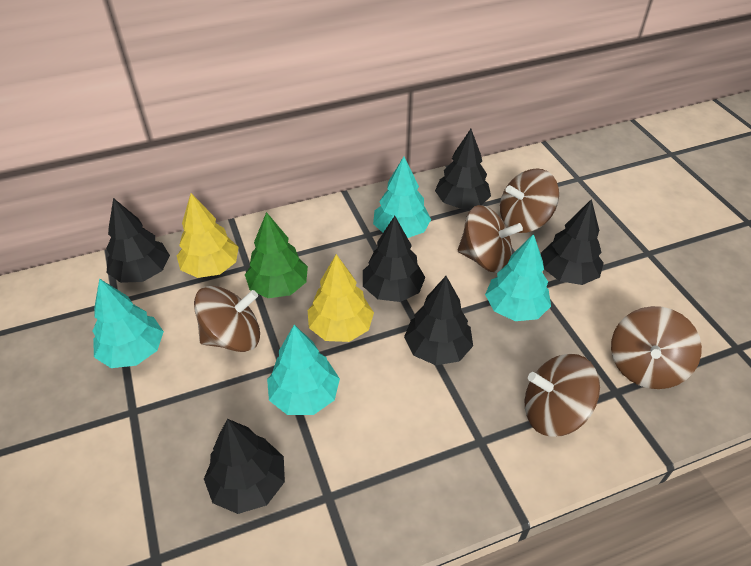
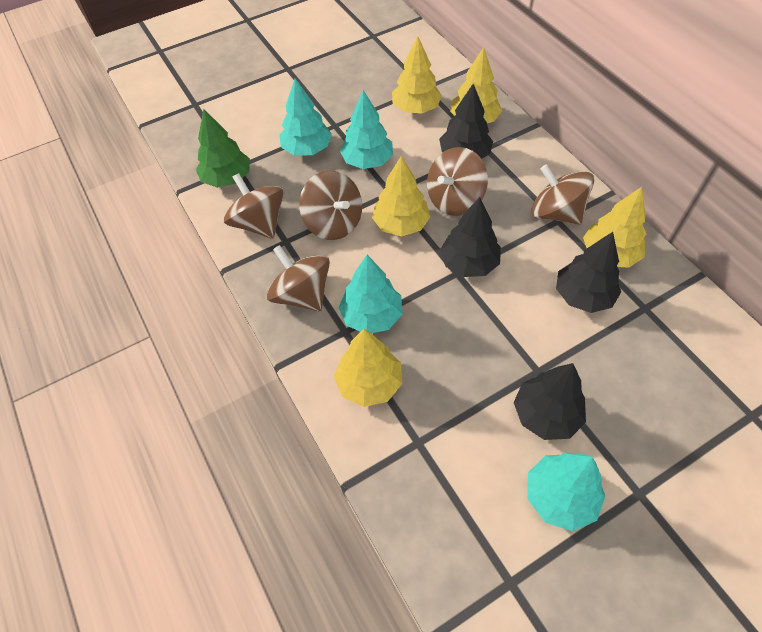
black tree: [106,198,170,283] [204,419,285,514] [363,216,425,302] [404,276,473,365] [435,129,491,209] [541,199,604,285] = 6 -> [439,84,493,159] [440,197,501,277] [514,363,586,440] [556,232,621,313] = 4
yellow tree: [177,193,239,278] [308,254,374,342] = 2 -> [334,329,402,407] [372,156,431,236] [392,36,442,114] [450,47,502,123] [583,187,646,268] = 5

